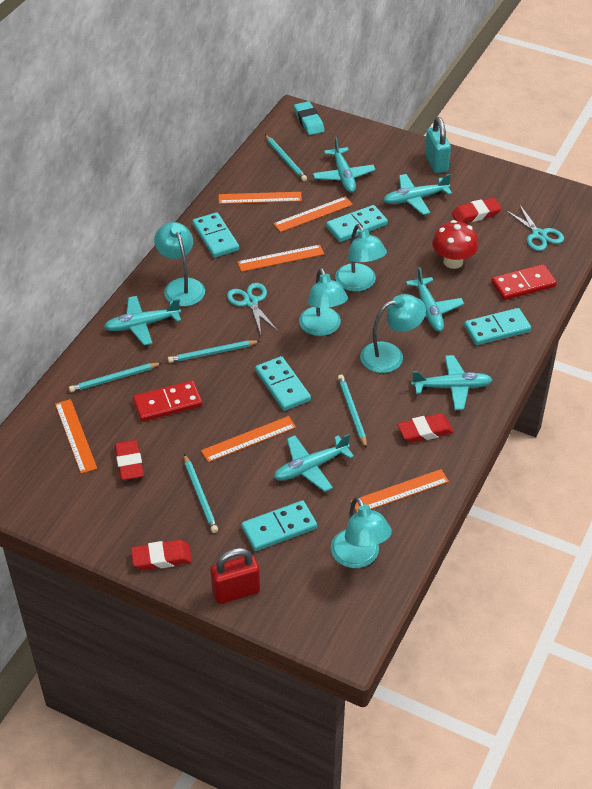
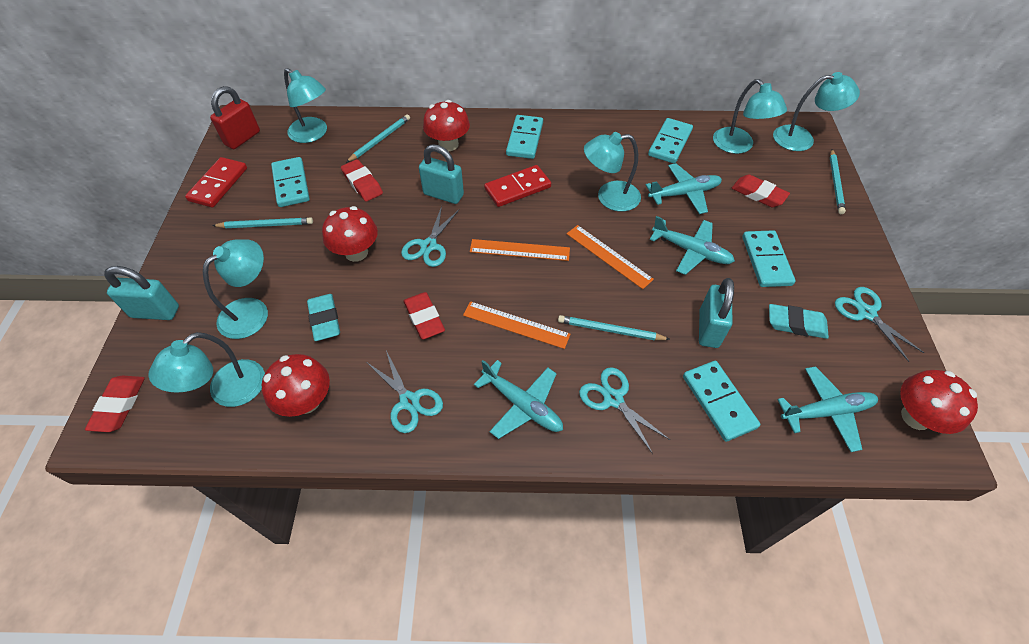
orange ruler: [55,399,97,474] [201,416,296,462] [219,192,302,204] [237,245,324,272] [273,196,353,232] [351,469,449,512] = 6 -> [463,301,571,349] [470,239,570,261] [567,225,654,289] = 3
red mushroom: [432,220,478,269] = 1 -> [262,354,330,417] [322,206,378,262] [423,100,470,151] [900,370,978,434] = 4
turquoise eraser: [294,101,324,135] = 1 -> [307,294,340,341] [769,304,829,339] = 2
turquoise lamp: [154,222,205,306] [299,268,348,336] [331,497,392,568] [335,224,387,291] [360,294,426,373] = 5 -> [148,332,265,407] [203,239,268,339] [284,68,327,143] [584,132,641,212] [713,79,787,154] [773,72,860,151] = 6
turquoise padlock: [425,117,451,173] = 1 -> [104,266,179,320] [419,144,464,204] [699,278,734,348] = 3
turquoise pencil: [69,363,162,392] [168,340,260,363] [184,454,218,533] [265,135,307,181] [338,374,367,449] = 5 -> [212,218,313,228] [346,114,410,163] [558,315,670,341] [830,149,846,214] = 4
turquoise plane: [104,296,181,345] [274,434,354,492] [313,137,376,193] [383,174,452,215] [406,267,464,332] [411,355,493,410] = 6 -> [474,360,563,439] [646,163,722,214] [650,216,735,275] [777,366,878,452] = 4
turquoise scissors: [227,283,278,334] [505,204,564,251] = 2 -> [366,351,443,433] [401,206,459,267] [579,367,670,454] [835,287,924,362] = 4

